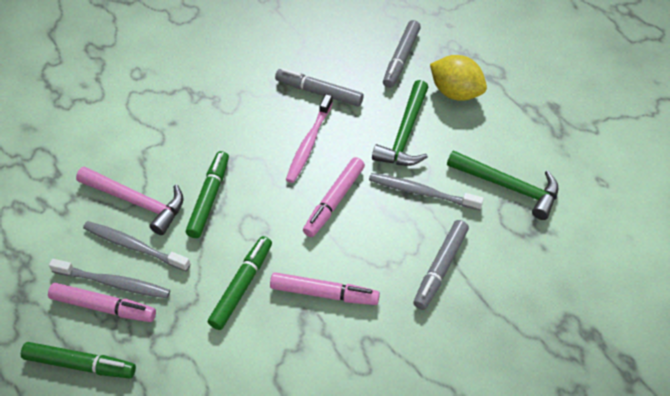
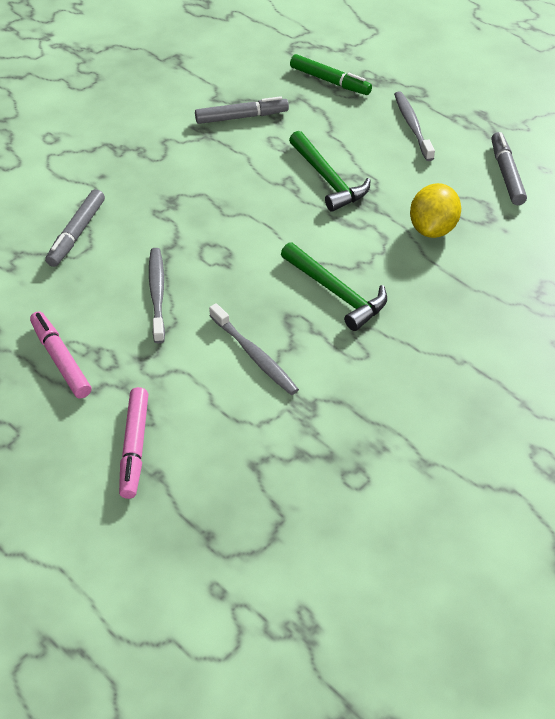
green marker: [21,342,136,379] [186,151,229,238] [208,236,272,330] = 3 -> [290,54,372,95] = 1
pink hammer: [76,166,184,235] = 1 -> none = 0
pink marker: [48,283,156,322] [270,272,380,305] [303,157,365,237] = 3 -> [30,311,92,398] [119,387,148,499] = 2
pink toothbrush: [286,94,333,183] = 1 -> none = 0

